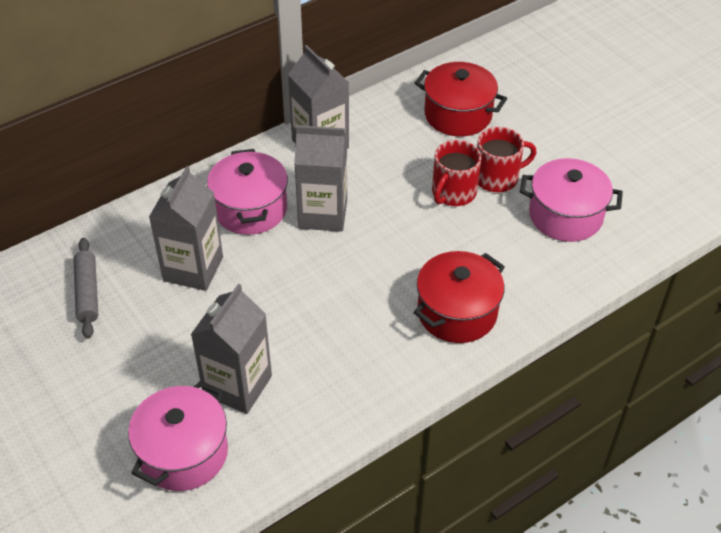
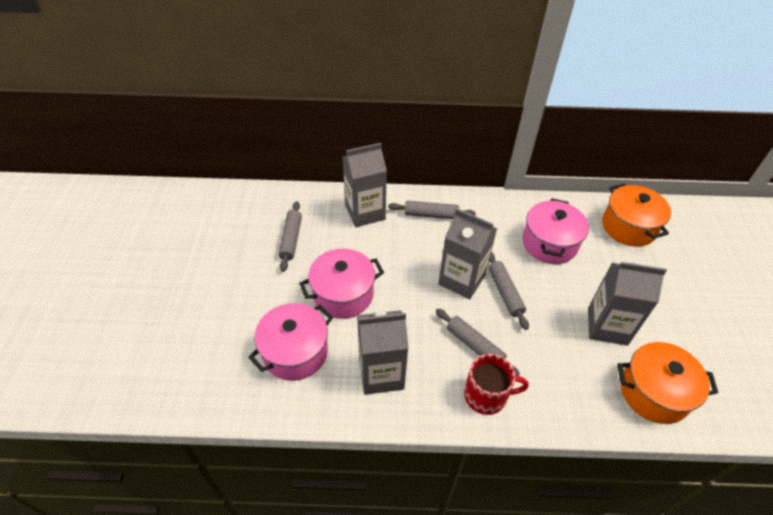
grey rolling pin: [74,238,98,339] = 1 -> [278,201,302,272] [388,201,476,219] [436,309,520,376] [488,252,529,330] = 4
orange pot: none = 0 -> [602,183,671,247] [617,342,718,424] = 2
red mug: [432,140,481,206] [477,127,537,192] = 2 -> [464,354,529,415] = 1
red pot: [414,251,505,343] [415,62,507,136] = 2 -> none = 0

